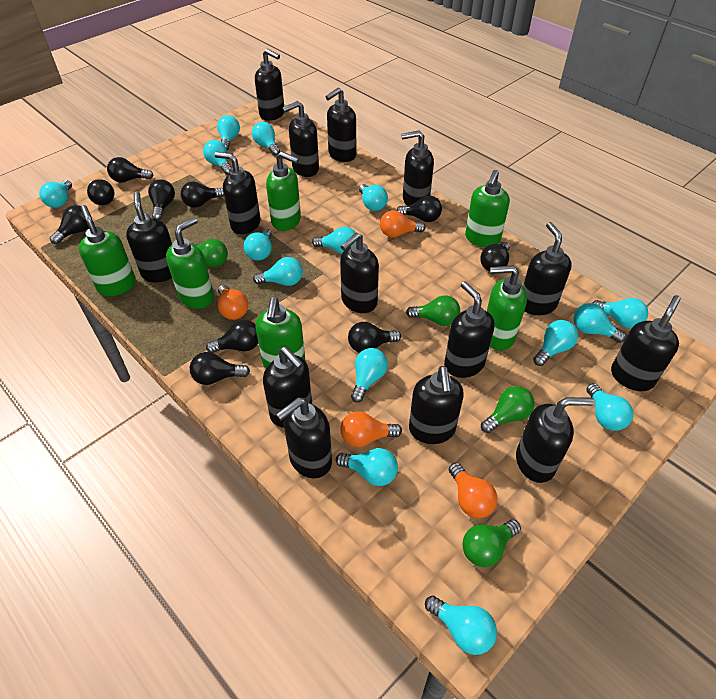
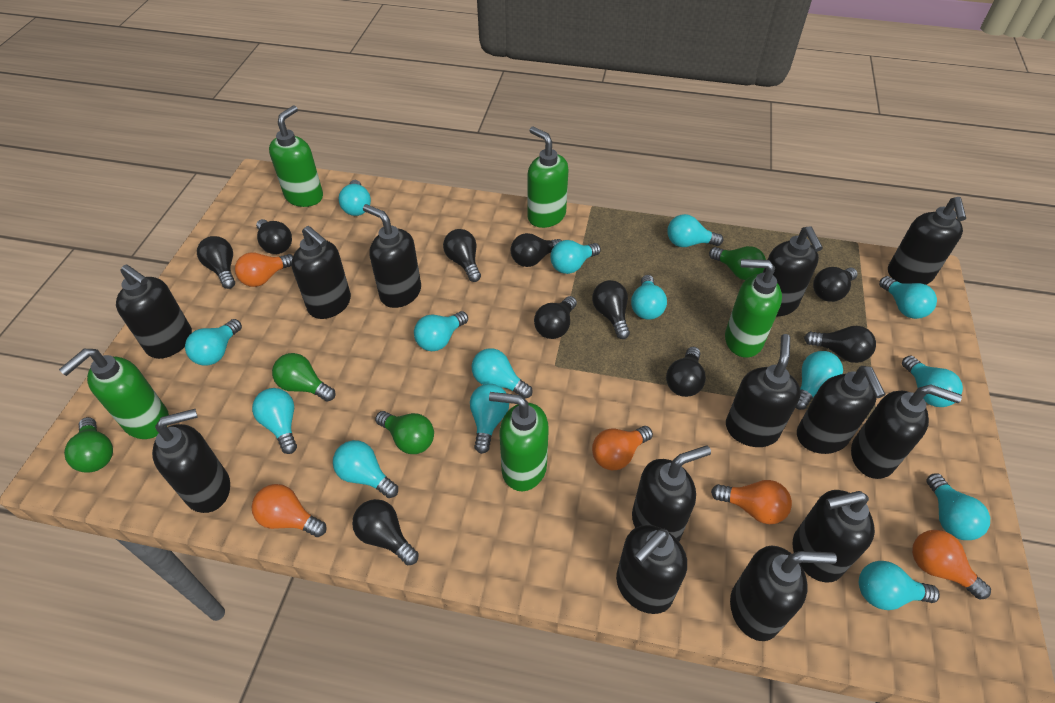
black soap dispenser: [126,191,172,282] [215,152,261,234] [255,49,284,121] [263,347,312,428] [276,397,332,478] [282,101,319,177] [325,88,356,162] [340,233,379,313] [401,130,434,205] [409,366,464,444] [444,281,495,378] [516,397,594,483] [523,222,572,315] [611,295,681,391] = 14 -> [116,265,192,359] [152,409,230,513] [291,226,351,319] [363,204,421,308] [616,525,687,614] [632,446,711,541] [726,334,801,447] [730,546,837,641] [763,226,823,316] [792,490,875,582] [797,366,886,454] [851,385,962,479] [888,197,966,285] = 13
green soap dispenser: [79,205,136,296] [166,217,214,309] [255,297,305,369] [266,151,301,231] [465,170,510,247] [487,265,527,351] = 6 -> [59,349,169,439] [269,105,323,207] [489,392,549,491] [527,127,568,228] [725,259,782,358] = 5
orange light bulb: [218,285,248,320] [340,411,402,447] [380,210,425,238] [449,462,497,518] = 4 -> [235,253,293,287] [252,484,326,537] [592,426,653,470] [711,480,792,524] [912,530,991,599] = 5

